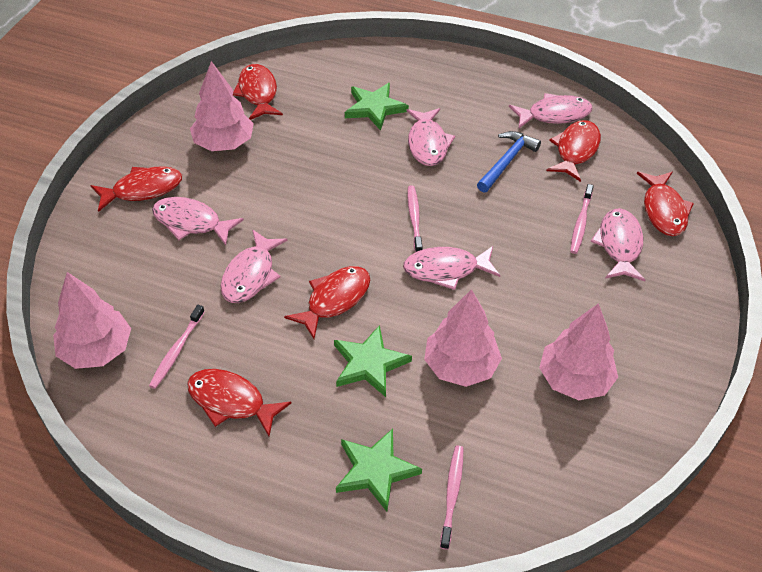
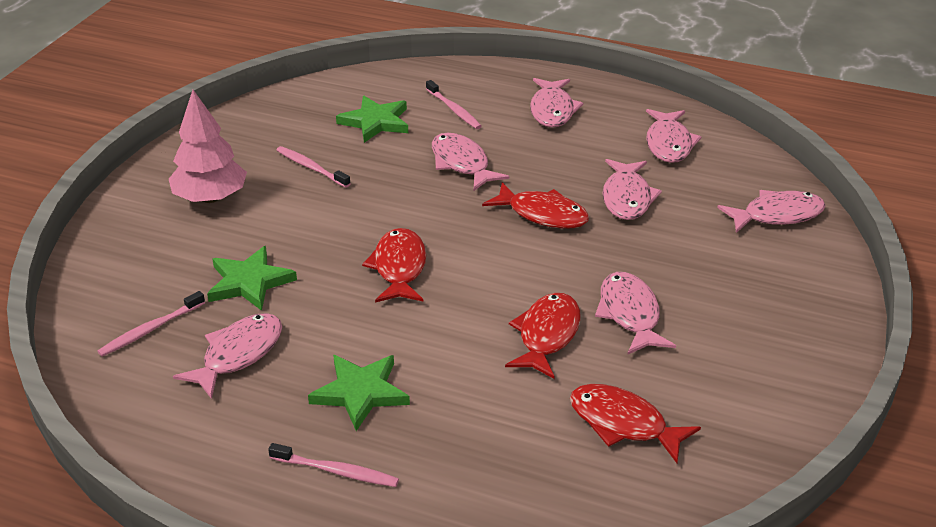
blue hammer: [477,131,541,192] = 1 -> none = 0
pink fish: [152,197,244,245] [221,229,288,303] [403,246,500,290] [406,108,455,166] [509,93,593,128] [590,208,645,282] = 6 -> [173,313,282,399] [432,133,509,191] [530,78,583,127] [595,272,676,355] [603,159,662,220] [646,109,702,163] [717,190,826,233] = 7
pink tree: [53,272,131,369] [190,61,254,151] [424,289,502,387] [539,303,618,400] = 4 -> [169,90,247,203] = 1
red fish: [90,166,182,212] [187,369,292,436] [233,64,283,120] [284,266,370,339] [546,120,601,182] [637,172,694,236] = 6 -> [362,228,426,303] [482,182,589,229] [505,293,581,379] [570,384,701,463] = 4

